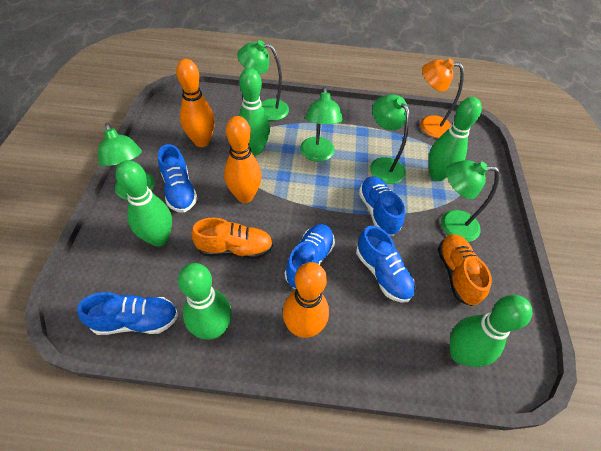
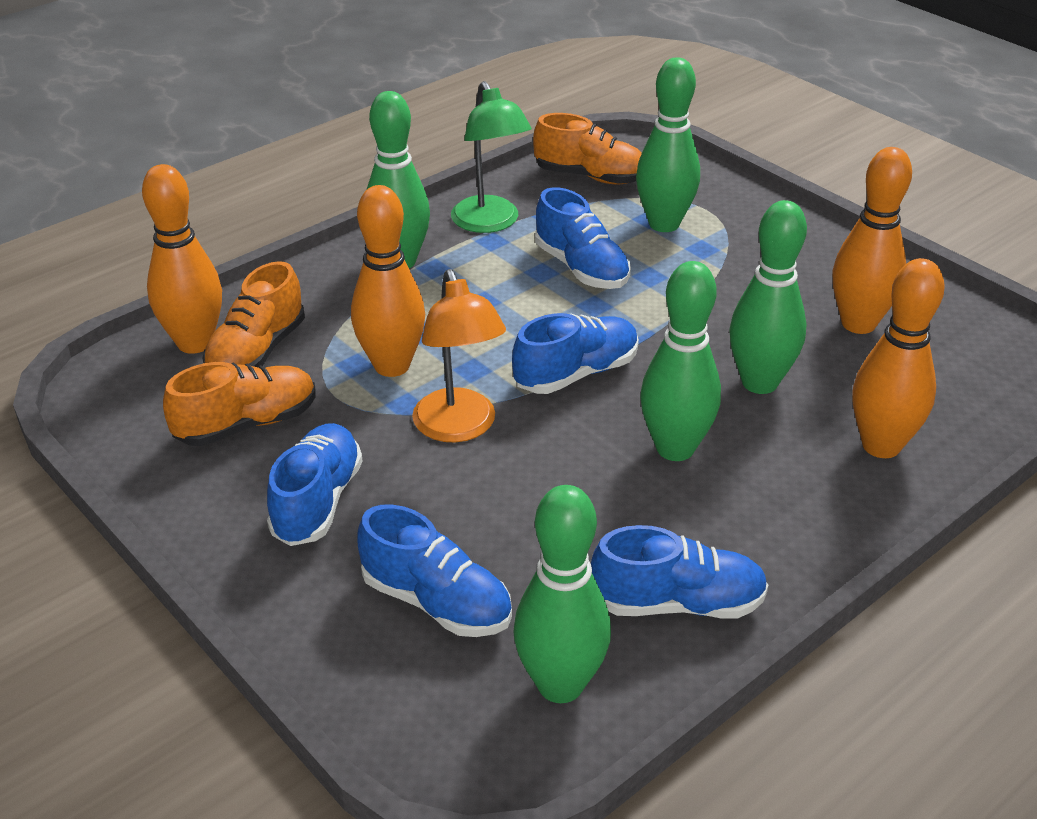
green lamp: [98,123,155,200] [237,40,289,121] [300,87,343,162] [370,94,409,184] [441,160,500,242] = 5 -> [451,81,532,233] = 1
orange bowling pin: [176,59,215,147] [224,116,262,203] [283,262,329,338] = 3 -> [142,164,222,354] [351,185,425,377] [833,147,912,334] [853,258,945,458] = 4
orange shoe: [191,217,273,259] [438,234,492,306] = 2 -> [163,362,316,446] [203,261,305,368] [533,113,642,184] = 3

